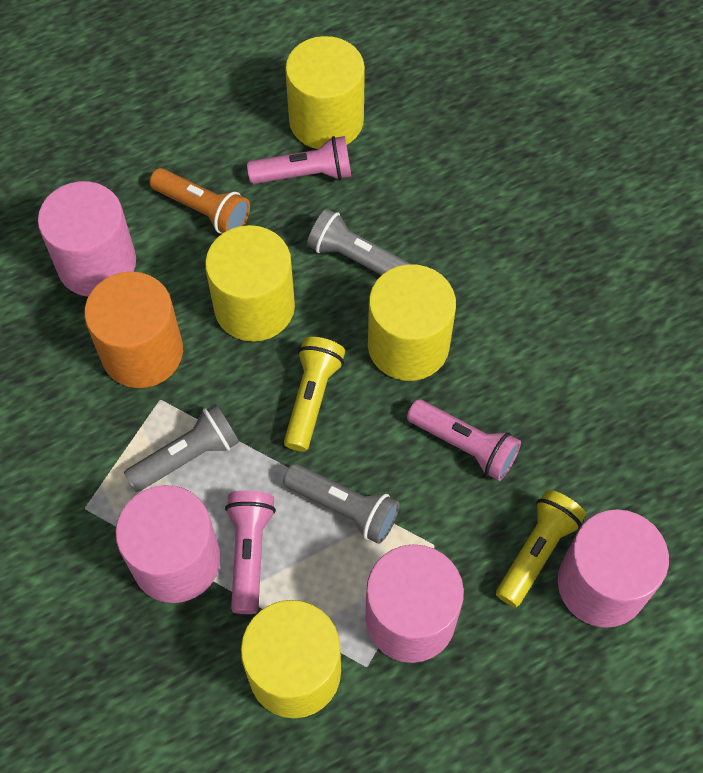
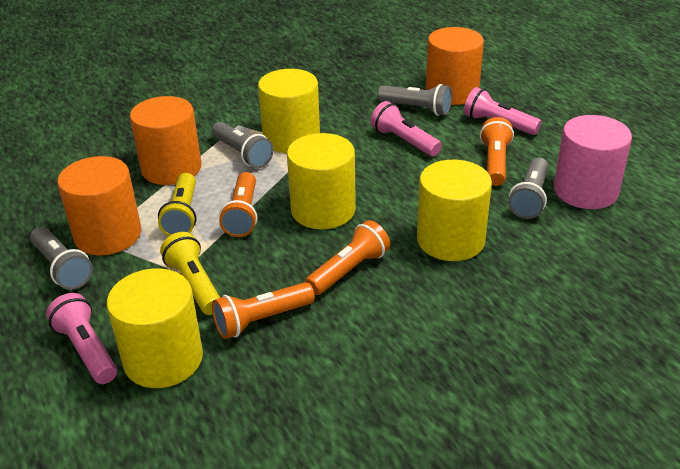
grey flashlight: [124,404,239,492] [283,464,400,544] [307,209,410,275] = 3 -> [30,227,93,290] [212,122,274,168] [377,84,452,116] [508,157,549,219] = 4
orange cylinder: [84,272,183,388] = 1 -> [57,156,141,256] [130,96,201,185] [426,27,484,105] = 3
orange flashlight: [150,168,250,234] = 1 -> [212,282,315,339] [219,172,257,237] [305,220,390,295] [480,117,514,186] = 4
pink cylinder: [38,181,136,297] [115,485,221,603] [365,544,464,663] [558,509,669,628] = 4 -> [554,115,632,209] = 1

